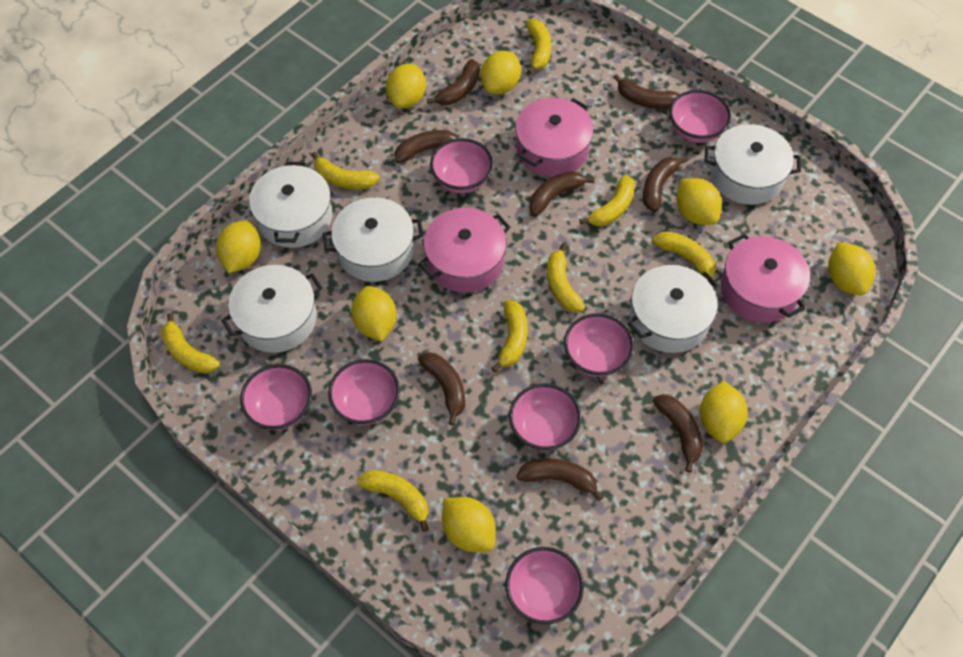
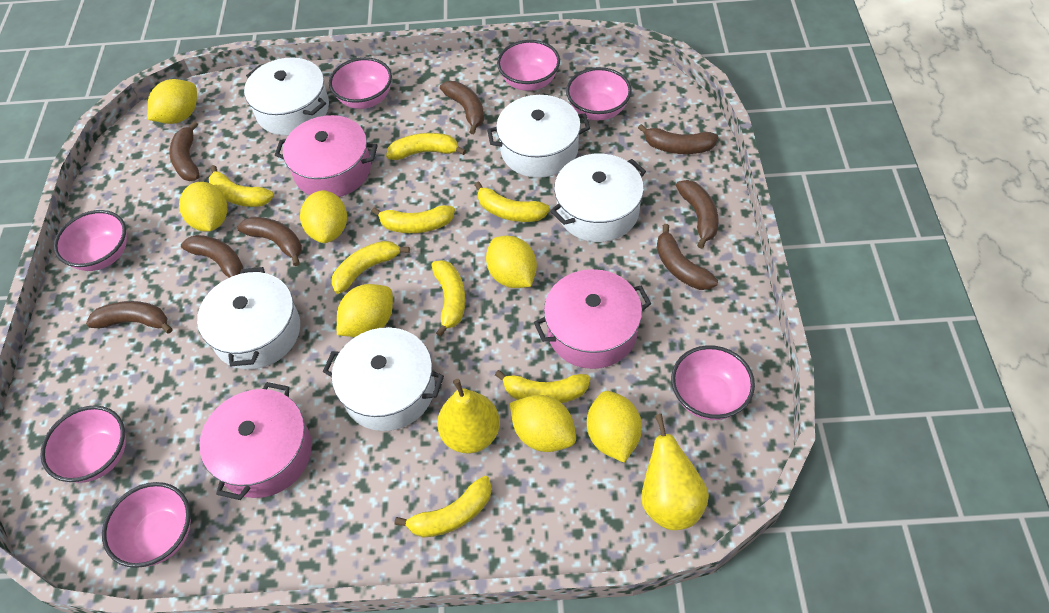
yellow lemon: [216,220,261,273] [351,286,396,341] [386,64,426,108] [442,497,496,552] [481,51,521,94] [676,178,722,225] [700,381,748,443] [828,242,875,295] = 8 -> [148,79,197,124] [179,182,227,232] [300,190,347,243] [337,284,393,337] [486,236,537,288] [510,395,576,452] [587,391,642,463] = 7
yellow pear: none = 0 -> [437,379,500,454] [641,414,709,530] = 2

